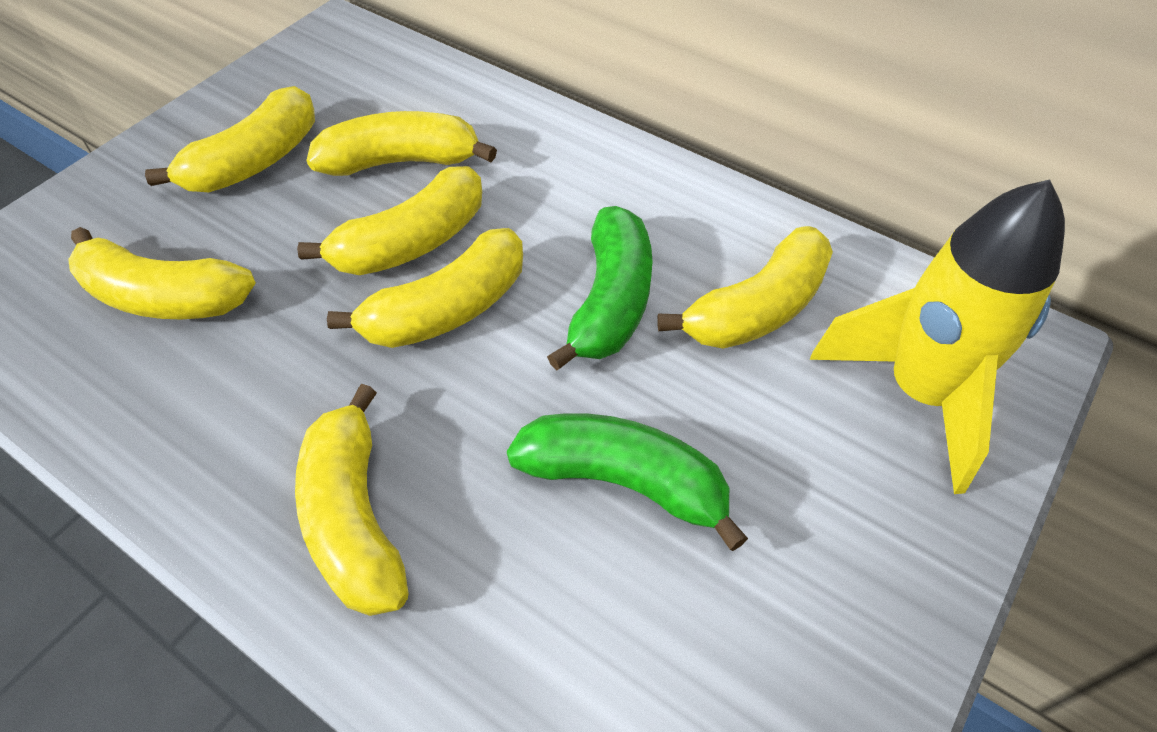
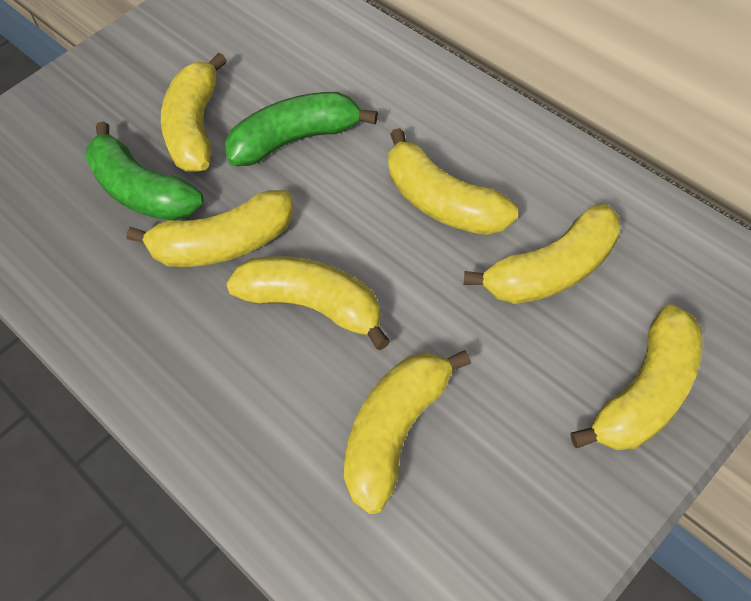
yellow rocket: [810,179,1065,494] = 1 -> none = 0

